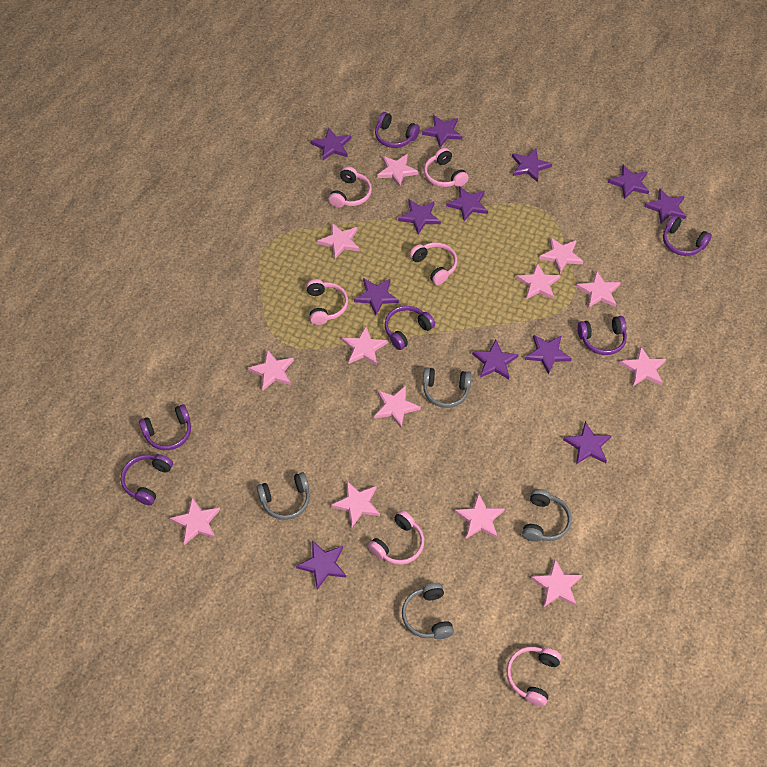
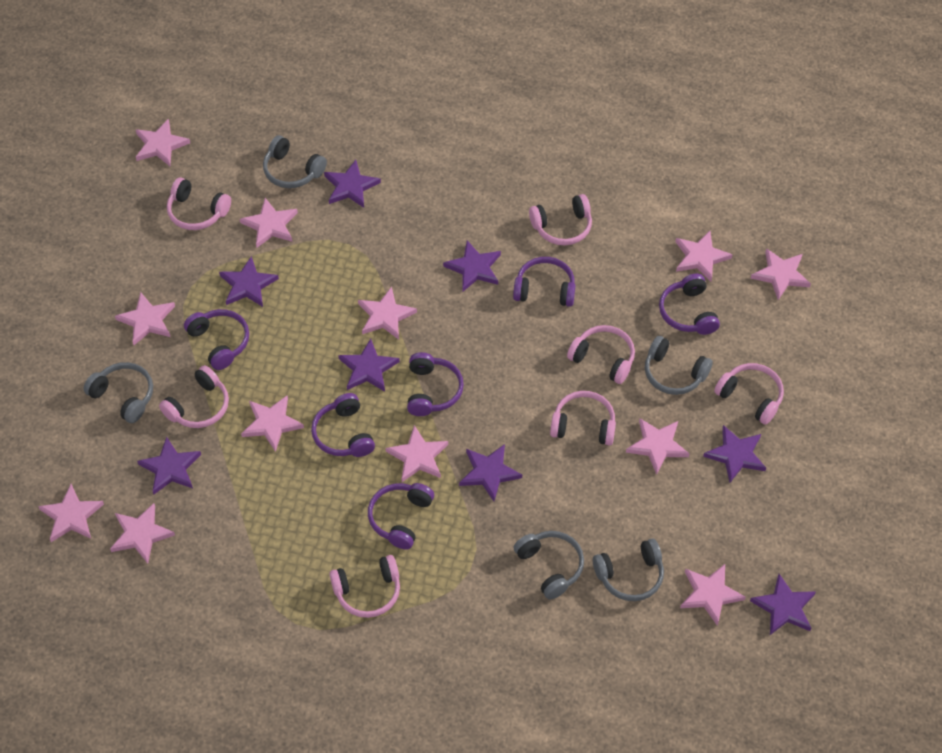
grey headphones: [257,472,310,520] [402,583,454,639] [423,367,471,408] [522,489,572,542] = 4 -> [83,362,153,423] [263,135,327,188] [513,531,584,600] [593,539,664,601] [645,336,713,395] = 5
pink headphones: [306,279,348,325] [329,166,372,208] [368,510,424,565] [409,242,457,285] [424,148,469,187] [506,647,562,706] = 6 -> [159,365,229,428] [167,177,231,230] [330,555,400,618] [529,194,592,245] [550,391,616,446] [567,325,635,384] [714,363,784,425] = 7
pink star: [170,497,220,545] [248,349,294,391] [317,223,360,259] [331,481,380,527] [342,326,388,365] [374,385,421,428] [377,154,419,188] [455,493,505,539] [516,262,561,300] [531,559,583,607] [539,237,583,274] [576,271,621,308] [620,346,666,386] = 13 -> [38,484,104,542] [110,503,175,564] [115,292,175,345] [136,119,190,166] [240,198,298,248] [241,396,304,452] [358,287,417,340] [386,425,448,482] [626,418,689,475] [675,231,733,281] [680,564,746,626] [751,248,811,300] = 12
purple star: [296,540,346,590] [311,128,351,160] [354,278,399,315] [398,200,441,234] [422,115,462,147] [446,186,488,221] [472,340,519,380] [512,149,552,182] [525,335,572,375] [563,421,612,465] [608,165,649,199] [644,188,686,223] = 12 -> [137,437,201,495] [219,256,279,307] [324,160,381,208] [338,339,400,392] [443,241,501,291] [459,444,522,501] [703,425,766,482] [750,574,816,635] = 8

